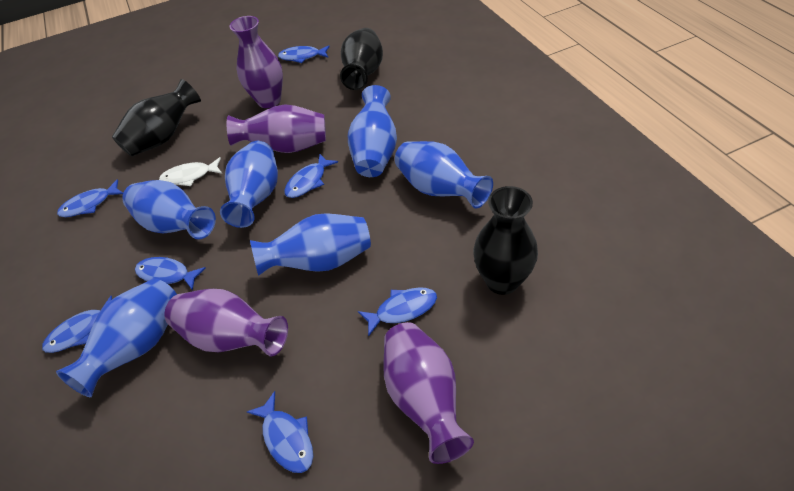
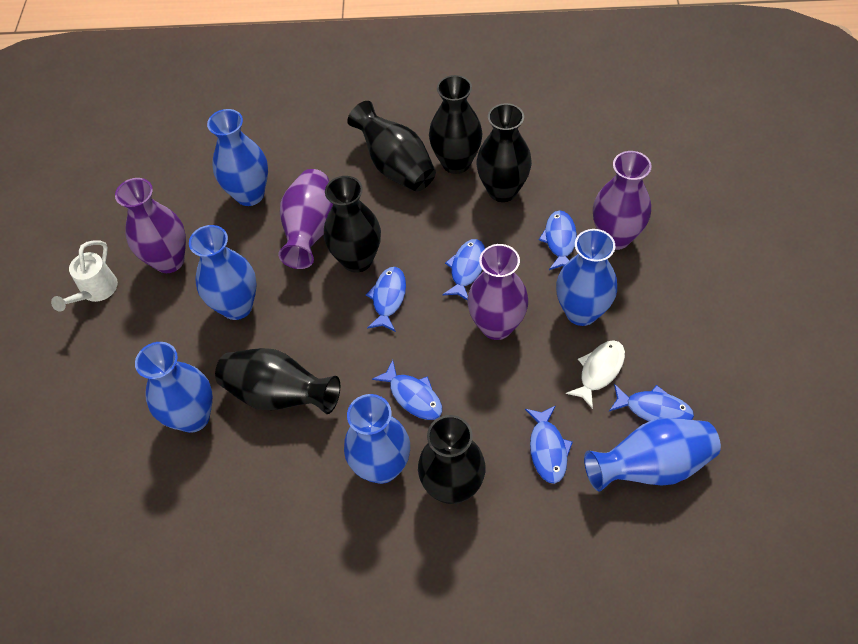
black vase: [112,79,201,157] [340,28,383,90] [473,186,538,295] = 3 -> [215,348,340,414] [324,176,381,273] [347,101,436,192] [418,415,486,504] [429,75,483,174] [477,103,532,202] = 6
blue fish: [42,296,112,353] [57,179,123,217] [135,257,206,291] [247,391,313,473] [278,46,330,63] [284,154,338,198] [358,287,437,336] = 7 -> [366,267,406,332] [372,360,442,420] [442,239,485,300] [525,406,573,484] [539,210,577,270] [609,384,694,421] = 6
white watering can: none = 0 -> [51,240,118,312] = 1

